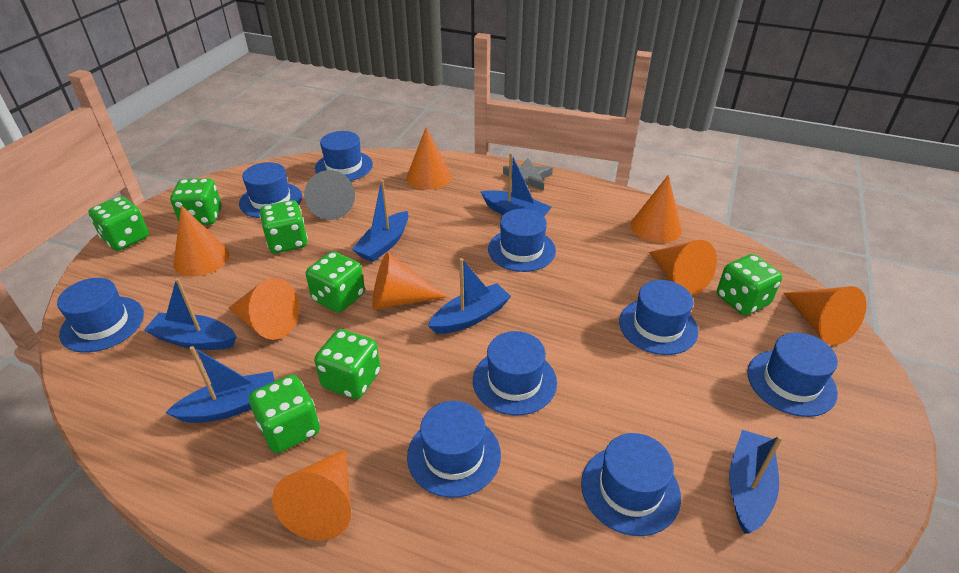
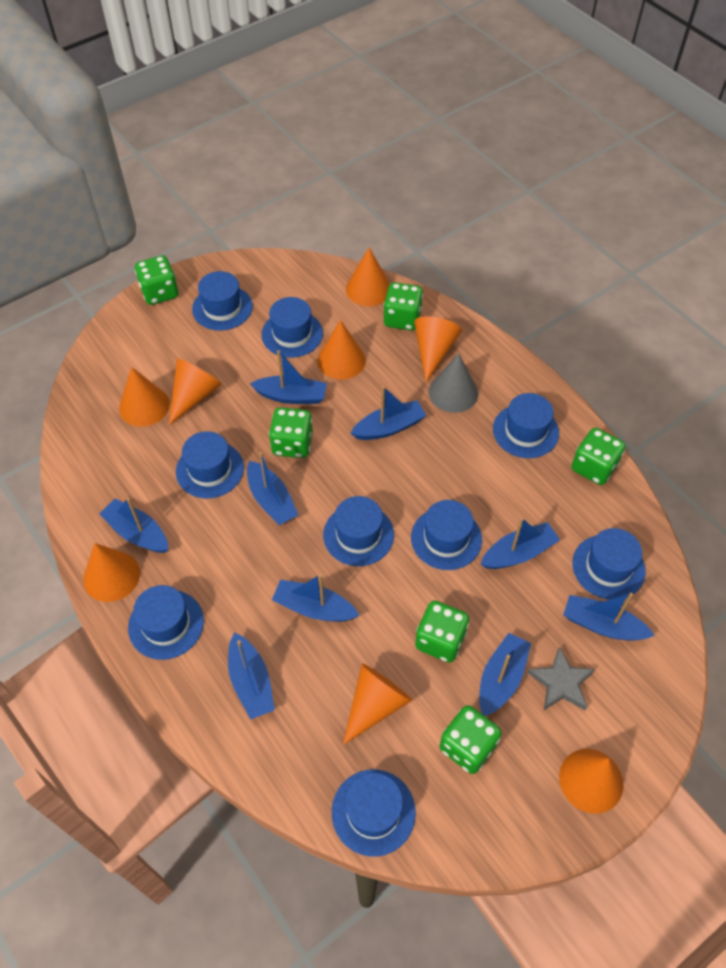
blue boat: [144,278,237,350] [165,346,275,423] [352,180,409,262] [428,258,511,334] [480,153,552,216] [729,430,783,533] = 6 -> [99,498,169,553] [228,632,275,719] [247,452,298,525] [250,350,327,404] [272,574,360,622] [350,386,426,440] [479,633,531,716] [480,517,560,569] [563,593,655,641] = 9
green dice: [88,196,149,251] [170,178,222,225] [249,375,320,453] [259,200,308,253] [306,251,365,313] [314,329,381,399] [717,254,782,315] = 7 -> [135,255,178,305] [269,407,313,458] [384,282,423,330] [415,601,469,662] [440,705,502,774] [572,428,626,485] = 6

